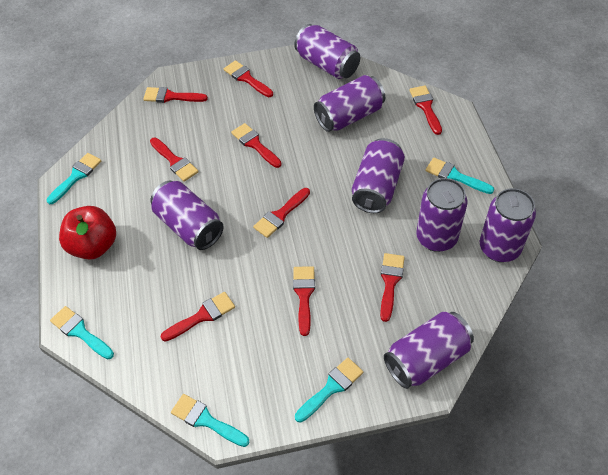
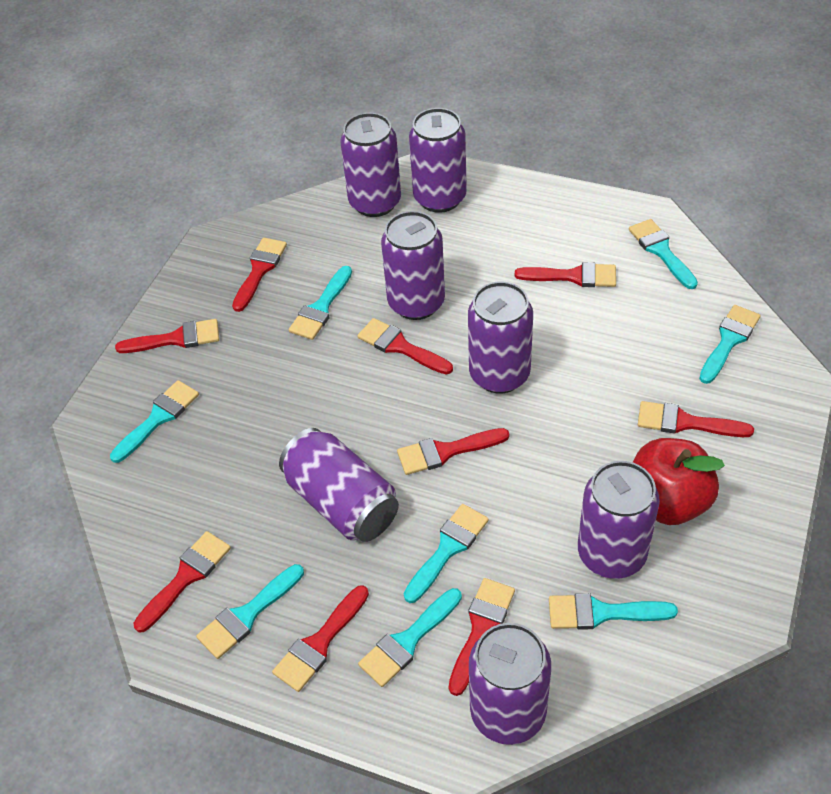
turquoise brush: [46,153,102,204] [50,306,114,359] [171,394,250,447] [295,357,364,423] [425,158,494,194] = 5 -> [110,380,199,463] [196,564,304,659] [289,266,352,340] [358,588,462,687] [404,504,489,603] [549,593,678,630] [629,219,698,289] [699,305,761,384] = 8

